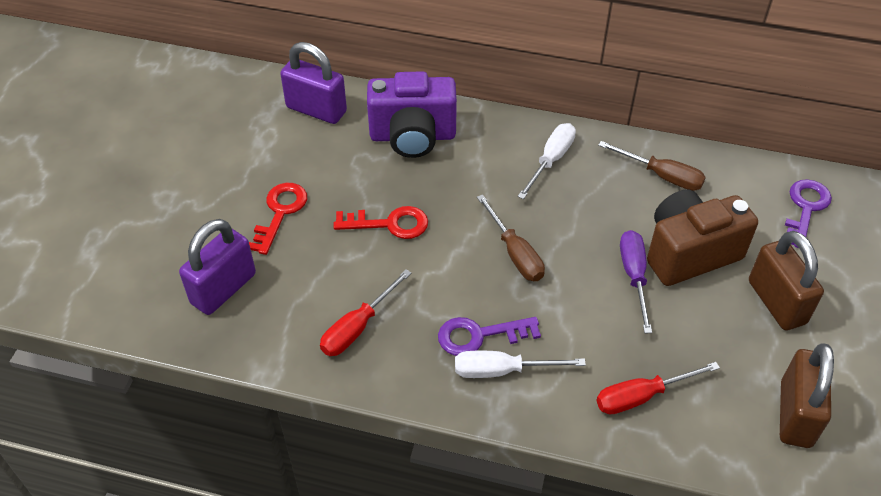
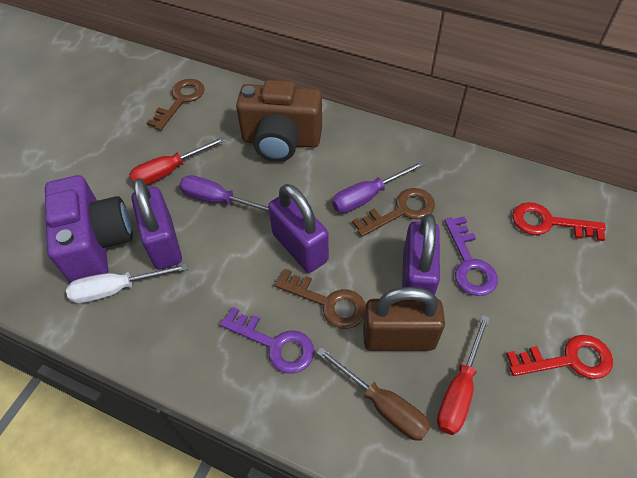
brown key: none = 0 -> [147,79,205,131] [274,269,366,329] [352,188,435,237] = 3
brown padlock: [749,231,824,331] [780,343,834,448] = 2 -> [363,287,445,351] = 1
brown screwdriver: [477,194,545,281] [598,141,706,191] = 2 -> [316,347,430,441] = 1
purple padlock: [179,219,256,315] [280,42,347,124] = 2 -> [132,178,182,270] [268,184,329,273] [402,214,440,295] = 3
purple screwdriver: [620,230,652,333] = 1 -> [179,175,269,211] [332,161,424,213] = 2
white screwdriver: [455,351,586,378] [518,123,576,199] = 2 -> [66,263,188,303] = 1

